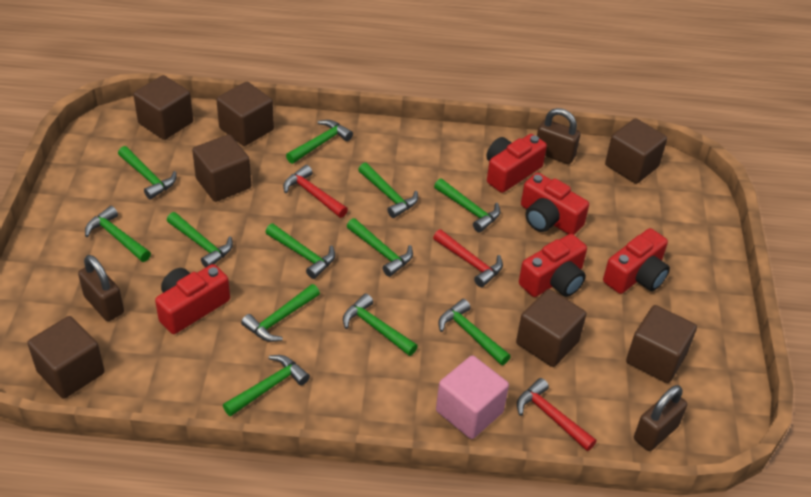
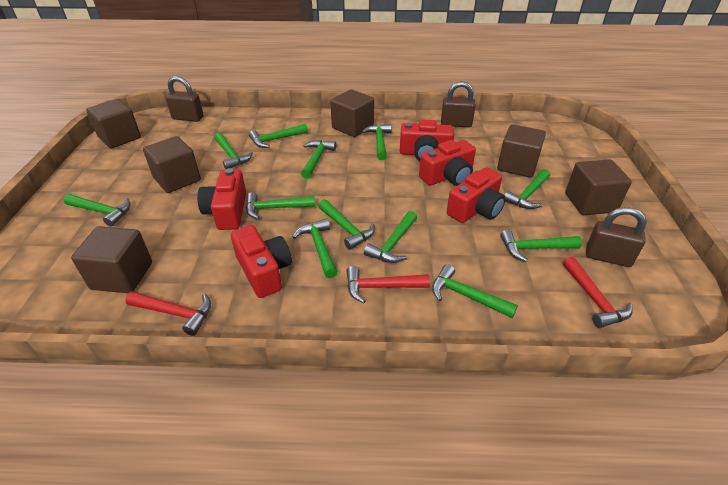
brown cube: [27,316,105,399] [133,75,193,140] [192,134,251,202] [216,82,274,146] [516,289,586,367] [605,118,667,184] [626,305,697,383] = 7 -> [71,226,152,293] [86,99,141,148] [143,136,201,193] [330,89,374,137] [497,124,546,177] [565,160,632,215] = 6
pink cube: [436,355,509,439] = 1 -> none = 0

